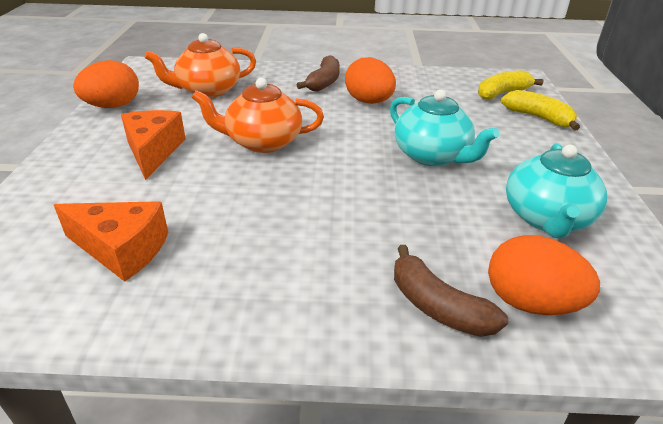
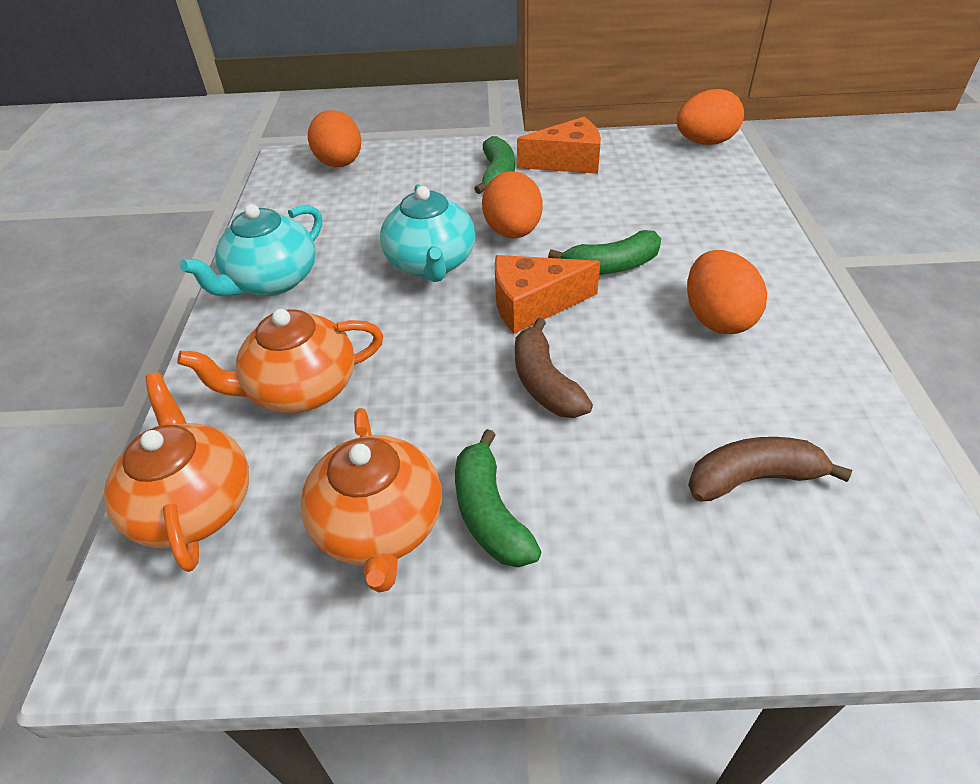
green banana: none = 0 -> [455,429,542,567] [474,136,515,194] [548,230,661,275] = 3
orange egg: [73,60,139,108] [345,57,396,104] [488,235,600,315] = 3 -> [308,110,361,167] [482,171,543,239] [677,89,744,145] [687,250,767,334] = 4
orange teapot: [145,33,256,98] [192,78,324,153] = 2 -> [104,372,249,572] [177,309,383,413] [301,408,442,592] = 3
yellow banana: [478,71,543,99] [501,90,580,130] = 2 -> none = 0

